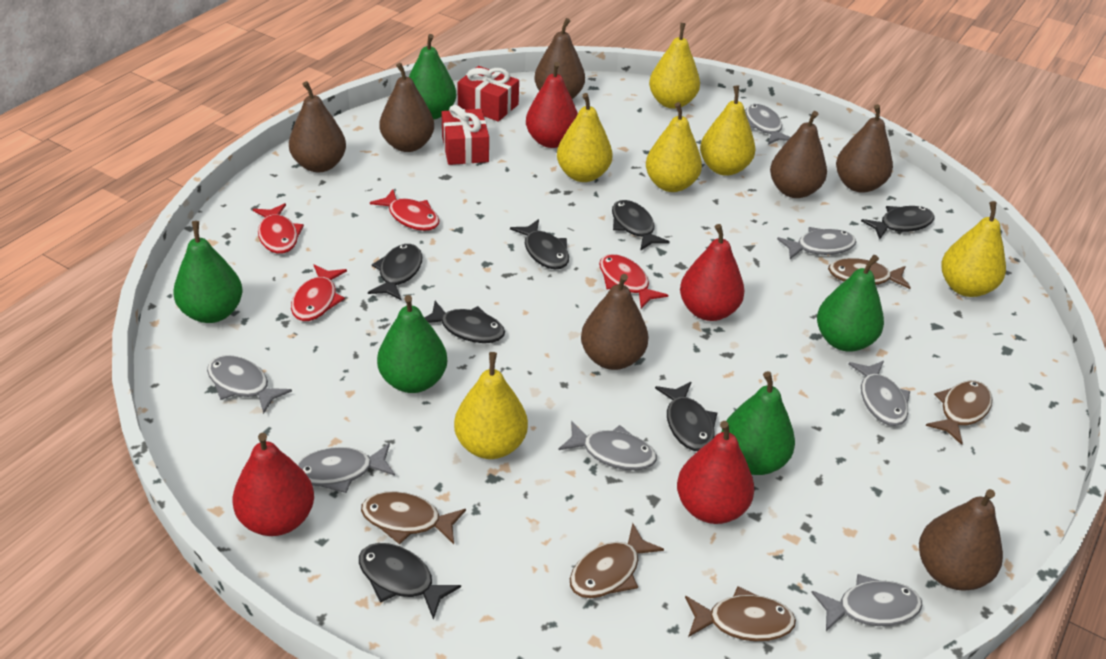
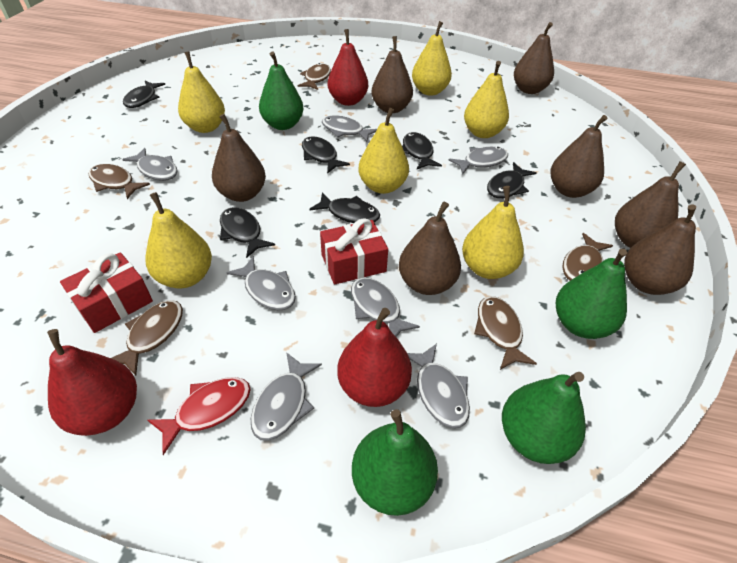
black fish: [359,543,461,620] [368,244,422,301] [424,301,505,343] [510,219,569,269] [612,200,670,251] [655,382,717,451] [861,206,934,239] = 7 -> [123,81,165,108] [220,207,275,258] [302,136,350,174] [309,192,380,223] [402,132,442,169] [487,162,536,198] = 6
green pear: [173,221,243,323] [377,295,447,393] [409,34,456,120] [721,371,795,475] [817,255,884,352] = 5 -> [259,51,304,130] [352,409,438,516] [502,372,586,464] [556,248,627,339] = 4
red fish: [253,203,304,254] [291,264,347,321] [370,189,440,231] [599,254,668,309] = 4 -> [147,377,251,455] = 1
red pear: [233,433,314,536] [526,62,578,148] [677,421,754,524] [680,224,745,321] = 4 -> [47,329,137,436] [328,29,368,106] [337,308,412,407] = 3

